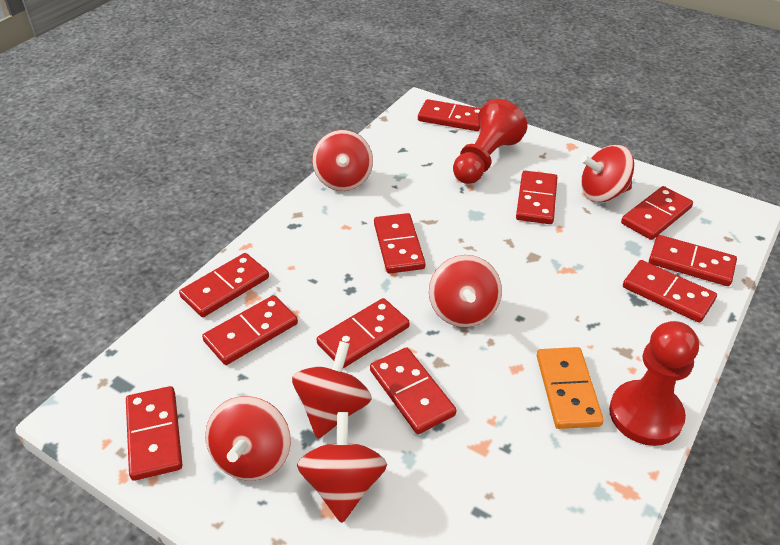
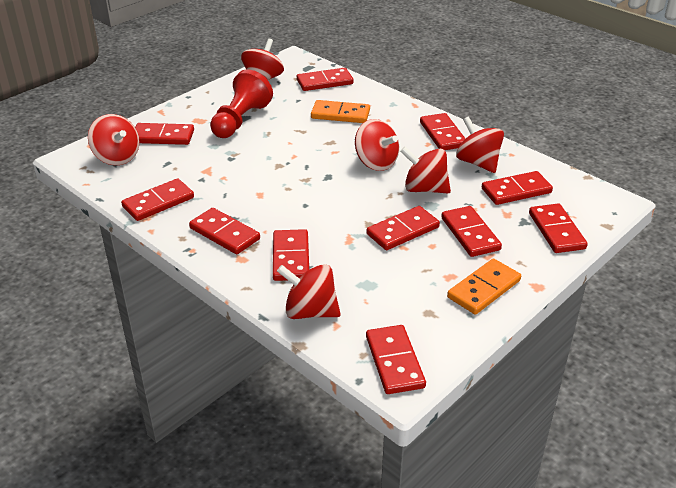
orange domino: [537,347,604,429] = 1 -> [311,100,370,123] [447,259,521,315] = 2
red pawn: [453,99,527,184] [609,321,699,446] = 2 -> [210,70,273,138] = 1

